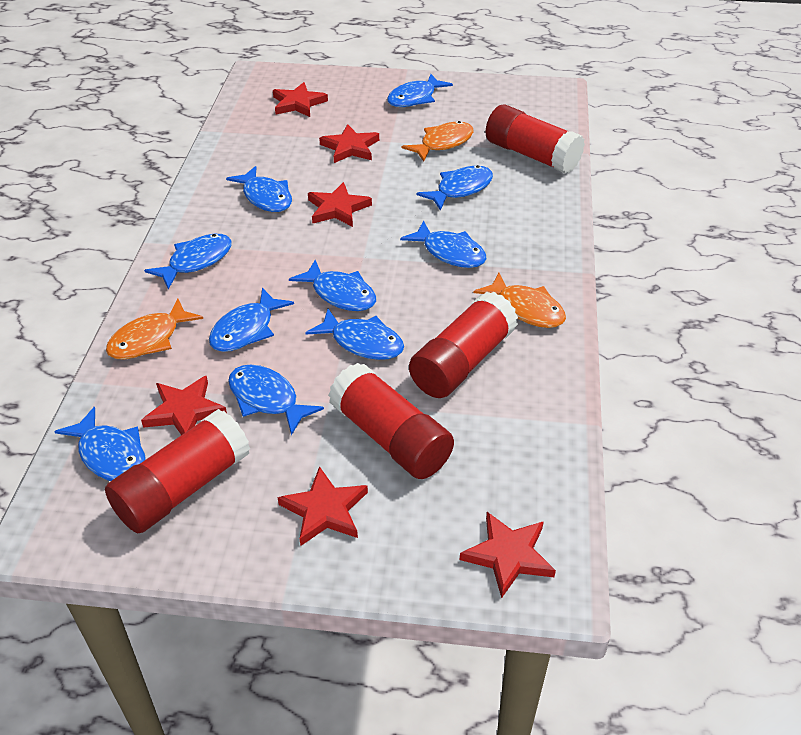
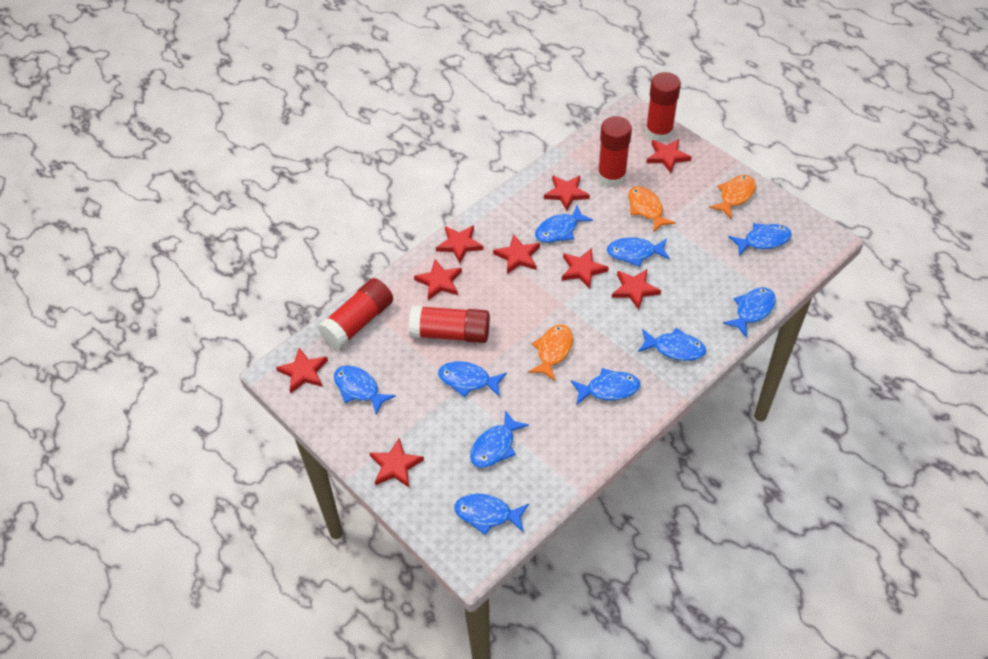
red star: [141,375,227,435] [273,82,328,117] [278,466,368,546] [308,182,372,227] [319,124,379,163] [460,512,556,598] = 6 -> [276,348,328,393] [370,438,424,487] [414,260,462,300] [436,225,484,263] [493,234,540,274] [544,175,590,211] [562,248,609,289] [612,269,661,310] [647,139,692,173] = 9

